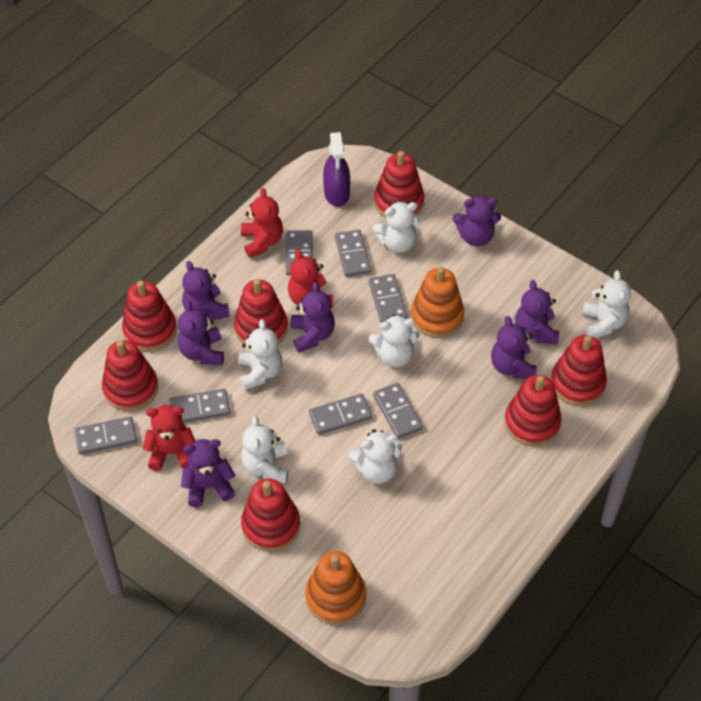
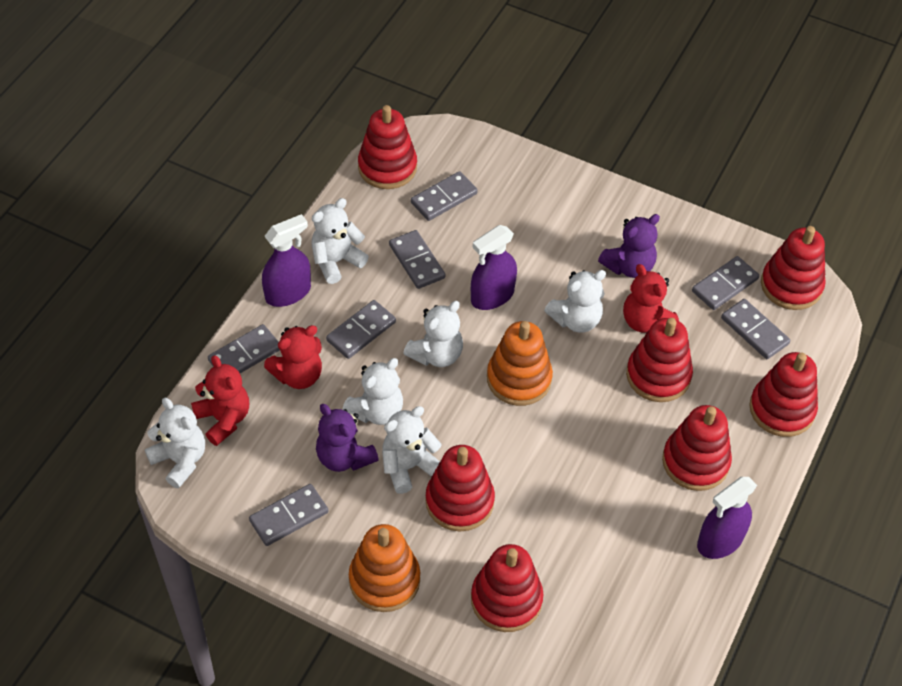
purple spray bottle: [323,132,350,207] = 1 -> [262,214,311,307] [471,225,517,310] [697,477,757,559] = 3
purple teddy bear: [178,301,224,365] [181,439,235,507] [182,261,230,320] [290,282,335,353] [453,195,501,246] [491,316,537,379] [515,280,559,344] = 7 -> [316,404,379,472] [598,214,660,278] = 2

